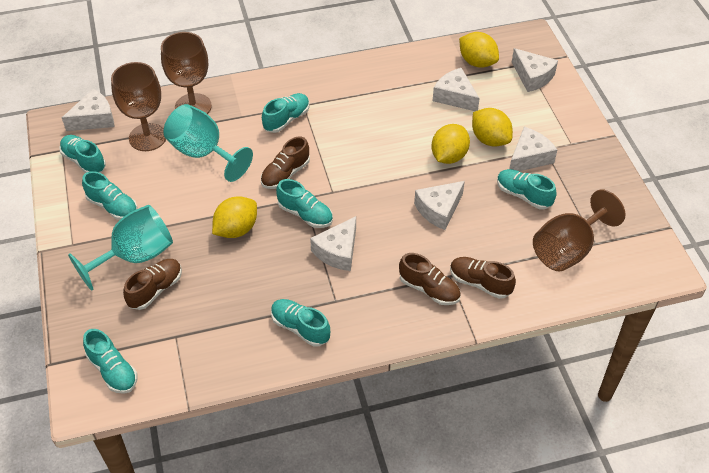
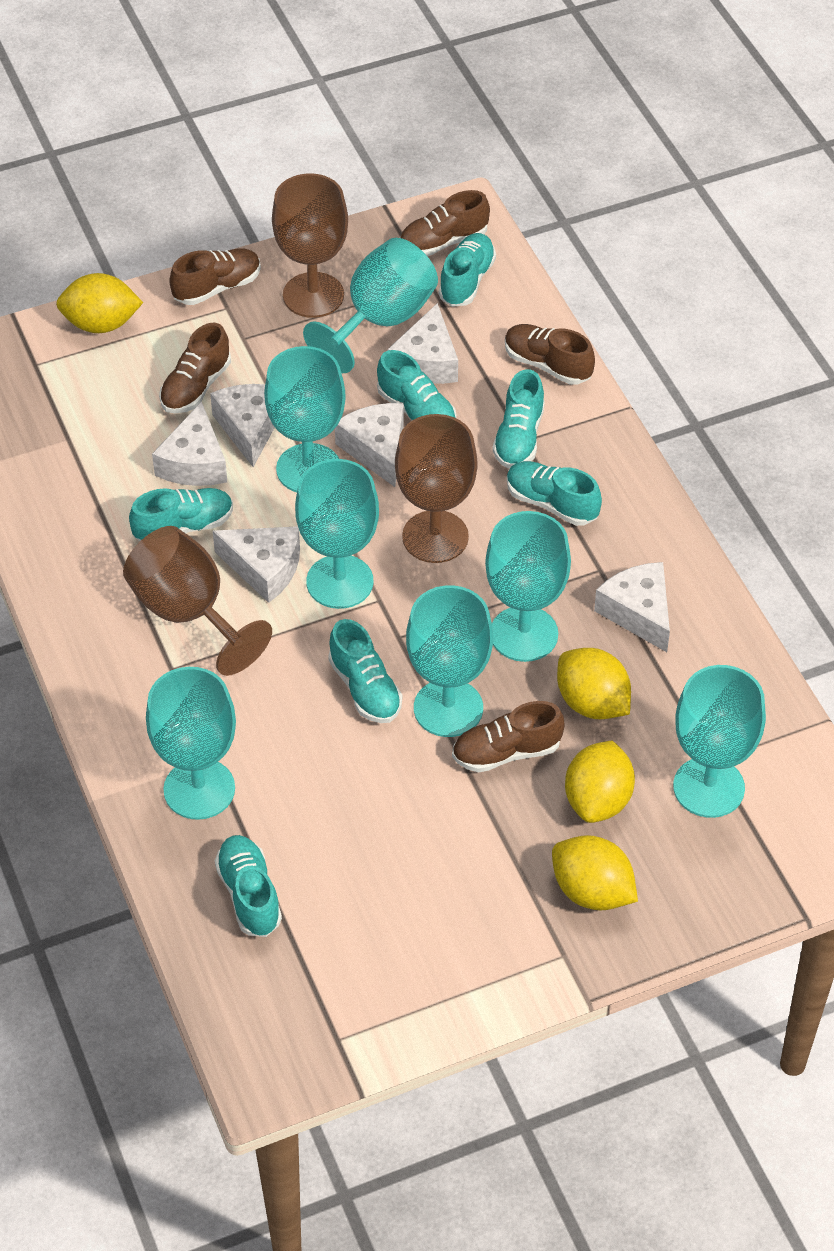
brown shoe: [123,259,182,310] [261,136,310,189] [399,253,461,305] [450,257,516,299] = 4 -> [159,323,231,413] [169,248,261,305] [400,190,490,256] [452,701,564,773] [505,324,595,385] = 5
turquoise goblet: [68,205,173,291] [163,104,253,182] = 2 -> [146,667,236,820] [264,346,346,492] [295,459,379,609] [303,238,438,373] [406,585,493,737] [485,511,571,662] [673,665,766,818] = 7

